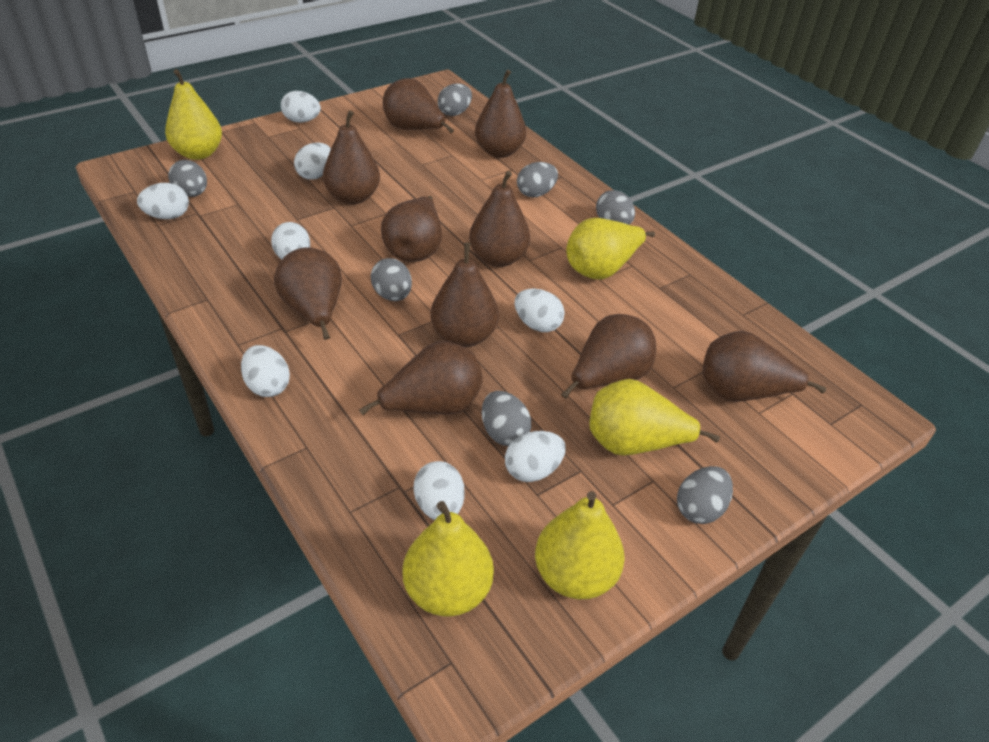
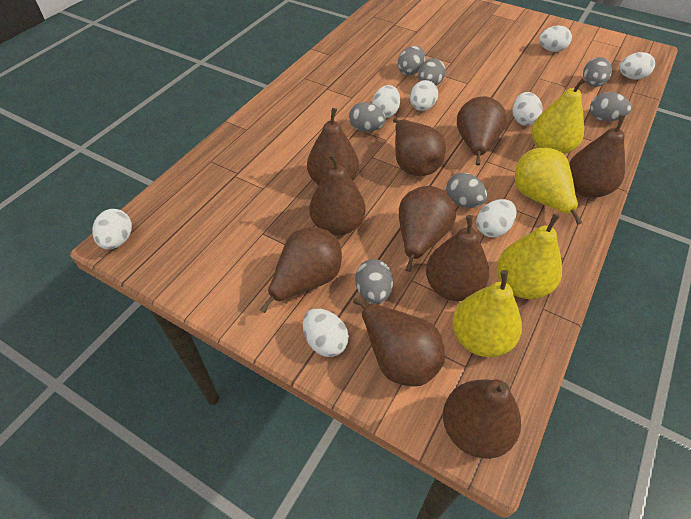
yellow pear: [165,69,222,160] [402,501,494,616] [535,491,625,599] [566,218,655,279] [589,379,720,456] = 5 -> [452,270,522,357] [497,213,562,299] [515,148,582,225] [532,77,587,154] = 4

